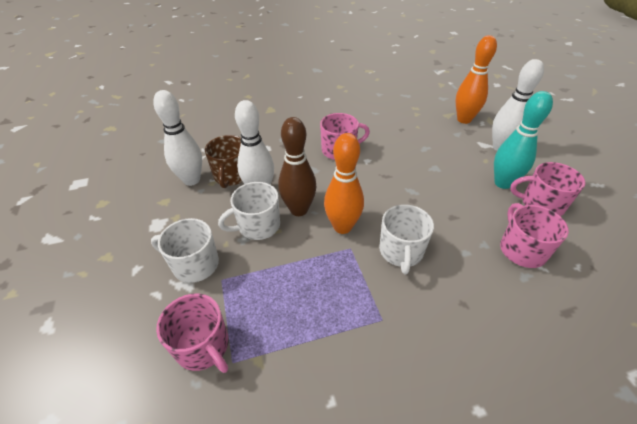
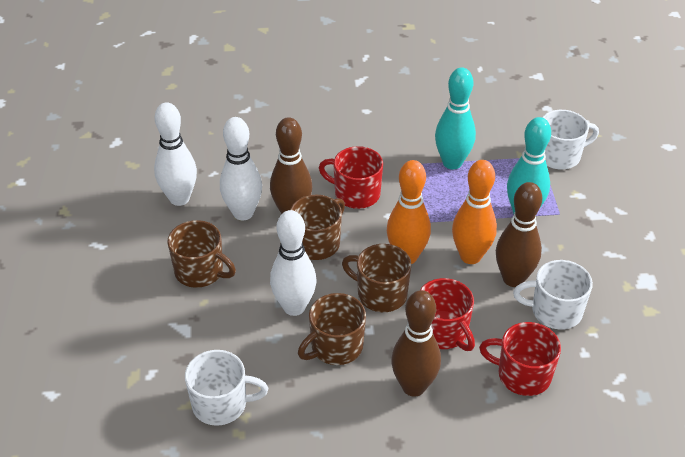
brown bowling pin: [278,117,317,216] = 1 -> [270,117,312,214] [391,290,441,397] [496,182,542,287] = 3
brown mug: [205,135,243,188] = 1 -> [167,220,236,288] [290,195,345,260] [298,293,366,365] [342,244,412,312] = 4
pink mug: [156,293,229,373] [320,113,370,160] [500,203,569,268] [510,162,585,216] = 4 -> none = 0
red mug: none = 0 -> [319,146,383,209] [420,278,475,351] [479,322,561,396] = 3
turquoise bowling pin: [494,91,553,189] = 1 -> [435,67,476,169] [507,117,551,214] = 2

